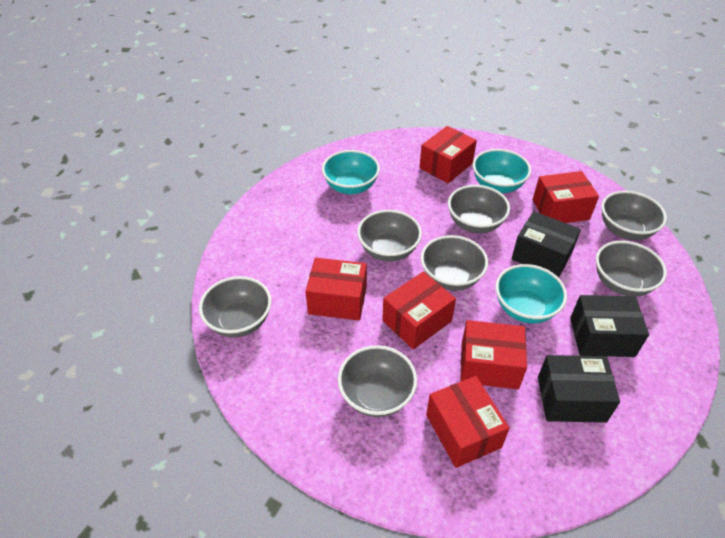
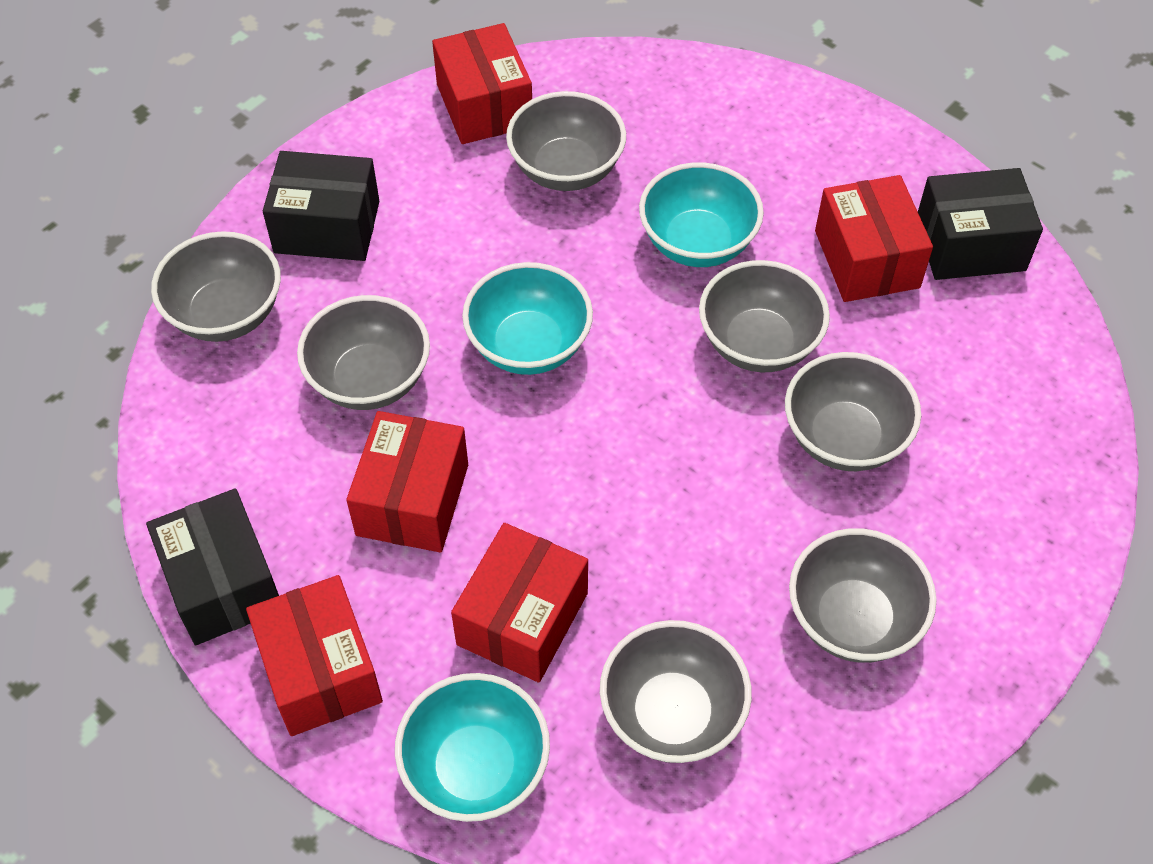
red box: [305,258,367,320] [382,272,456,349] [419,126,477,183] [426,376,510,468] [460,320,527,389] [533,171,599,223] = 6 -> [246,575,383,736] [346,411,468,553] [432,23,532,144] [451,523,588,682] [815,175,933,302] = 5

